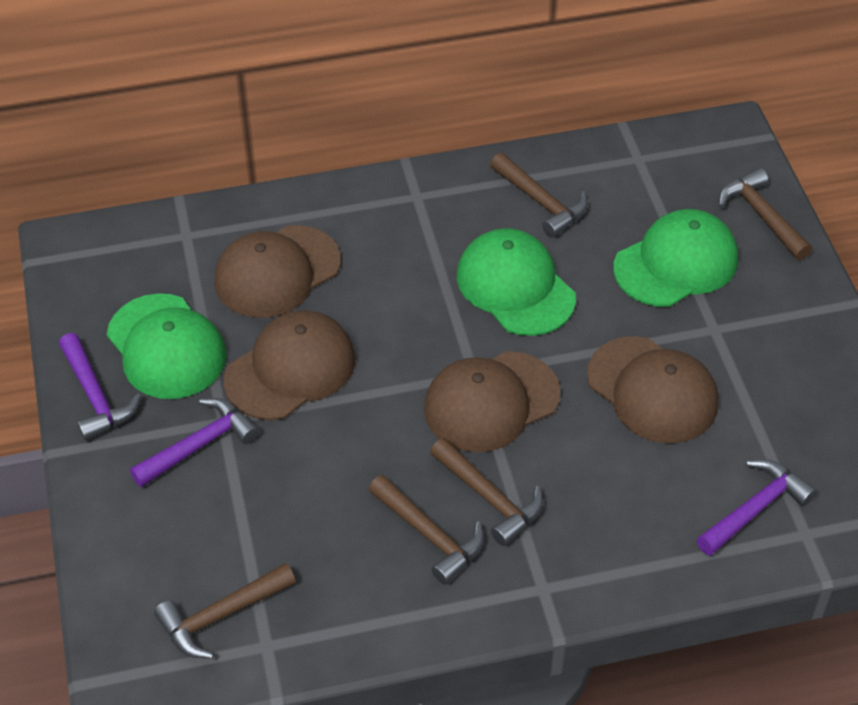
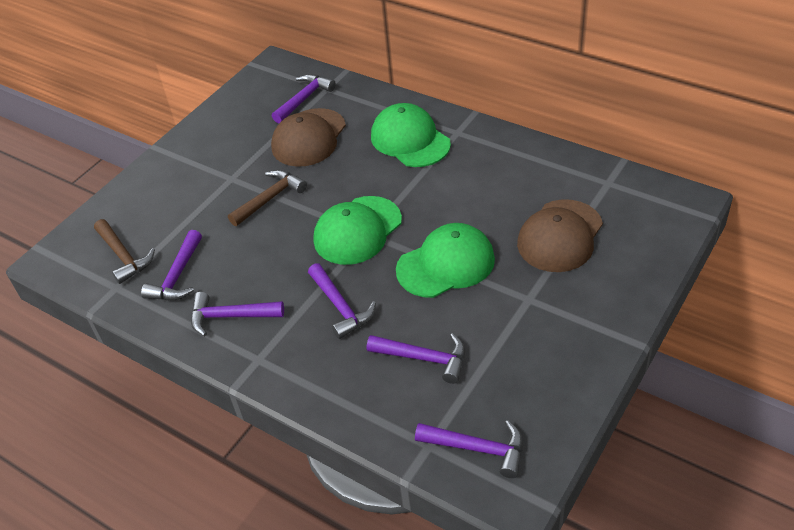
brown cap: [214,225,341,318] [224,310,355,420] [424,351,561,452] [587,336,718,444] = 4 -> [271,108,346,167] [517,199,603,272] = 2
brown hammer: [154,563,296,659] [369,475,484,585] [430,438,543,546] [490,153,588,238] [719,168,812,260] = 5 -> [94,219,155,284] [228,170,307,226] = 2
purple hammer: [59,333,141,441] [130,398,259,487] [697,459,817,556] = 3 -> [141,230,202,301] [191,292,284,336] [272,74,336,123] [308,263,376,339] [367,333,465,384] [415,420,523,478] = 6

